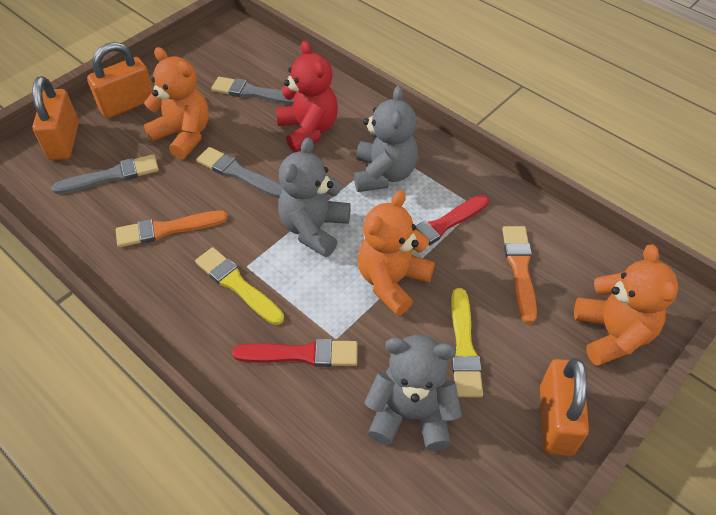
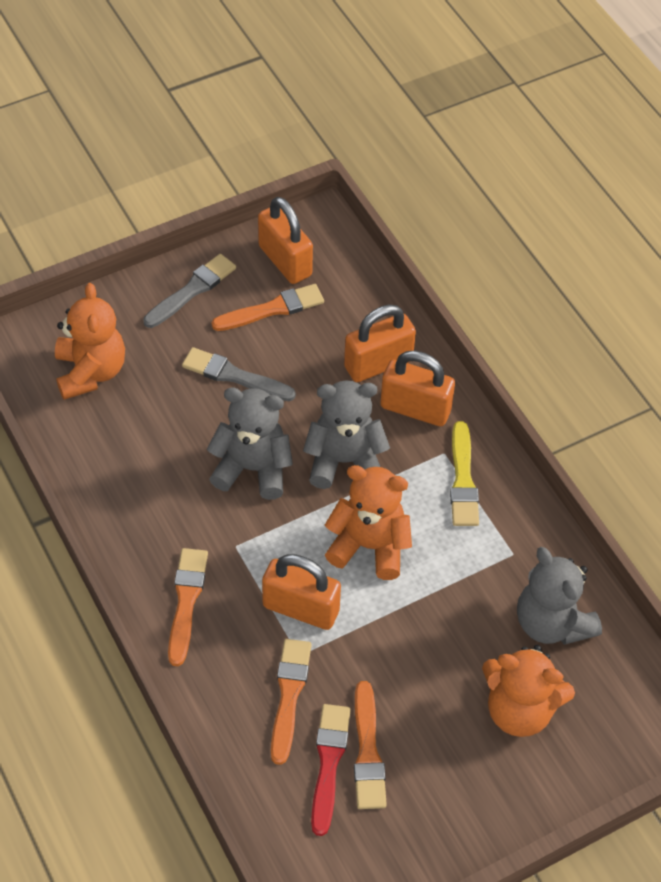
grey brush: [52,154,159,194] [196,147,283,198] [211,77,294,105] = 3 -> [143,254,236,328] [182,347,296,401] = 2
orange brush: [116,210,228,247] [502,226,537,323] = 2 -> [168,548,208,666] [212,284,324,331] [271,639,312,765] [354,681,387,809] = 4
orange padlock: [32,76,79,160] [87,42,153,118] [540,358,589,456] = 3 -> [258,197,313,284] [262,554,341,630] [344,304,416,382] [380,350,455,426] = 4
red brush: [232,339,358,367] [411,195,489,255] = 2 -> [311,704,351,836] = 1
red teddy bear: [276,41,338,152] = 1 -> none = 0
yellow brush: [195,247,284,325] [451,288,483,397] = 2 -> [450,421,479,526] = 1

